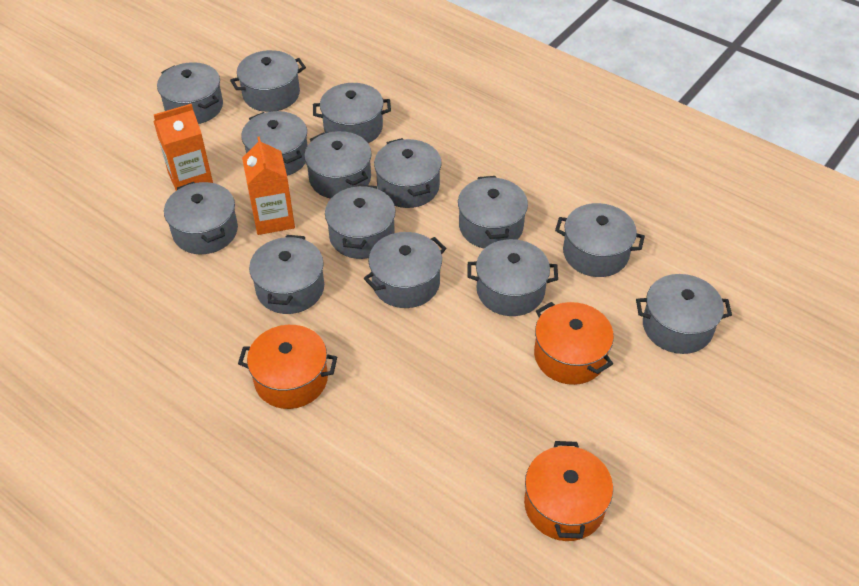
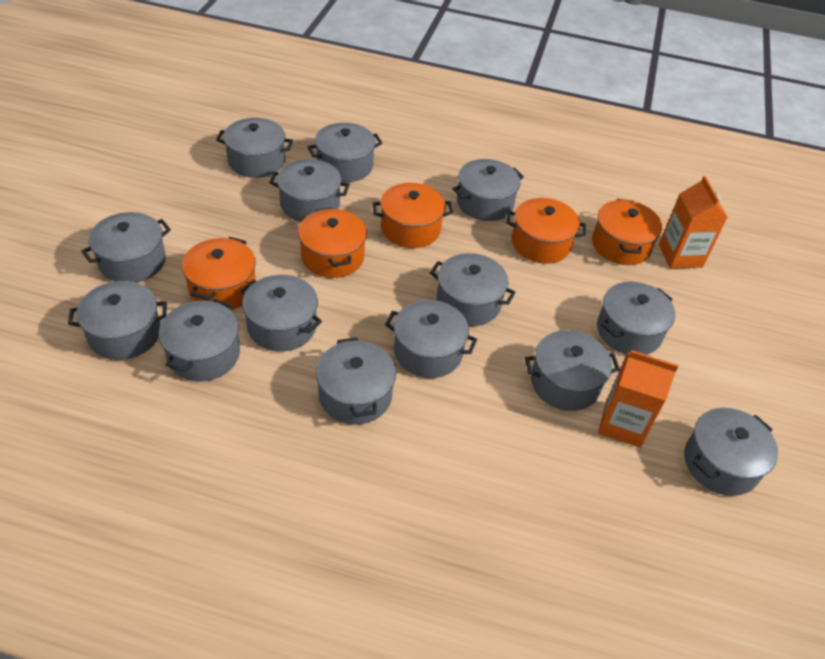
orange pot: [238,325,337,409] [524,441,613,541] [534,302,614,385] = 3 -> [182,237,256,310] [298,208,367,278] [372,183,453,248] [506,198,586,264] [592,199,662,265] = 5

